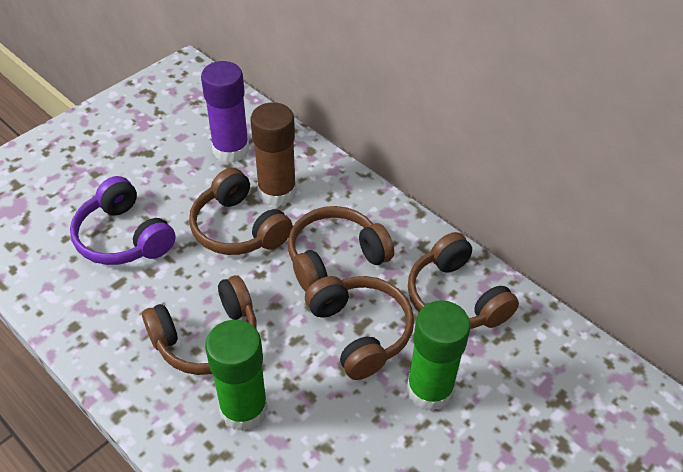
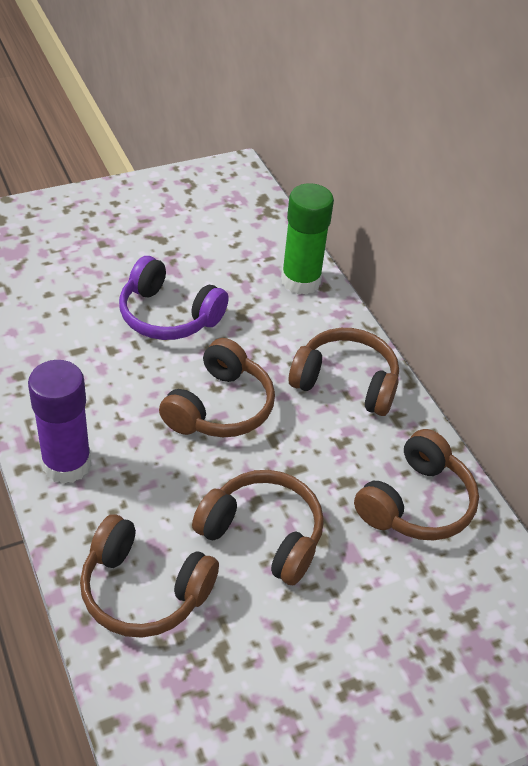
brown glue stick: [250,102,297,206] = 1 -> none = 0
green glue stick: [205,320,268,431] [406,300,470,411] = 2 -> [281,183,334,295] = 1

